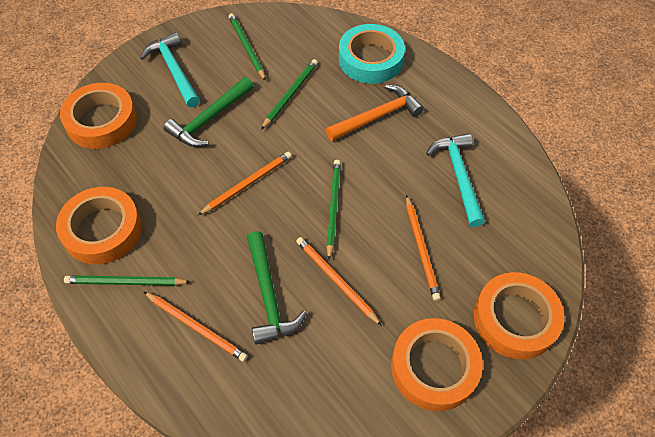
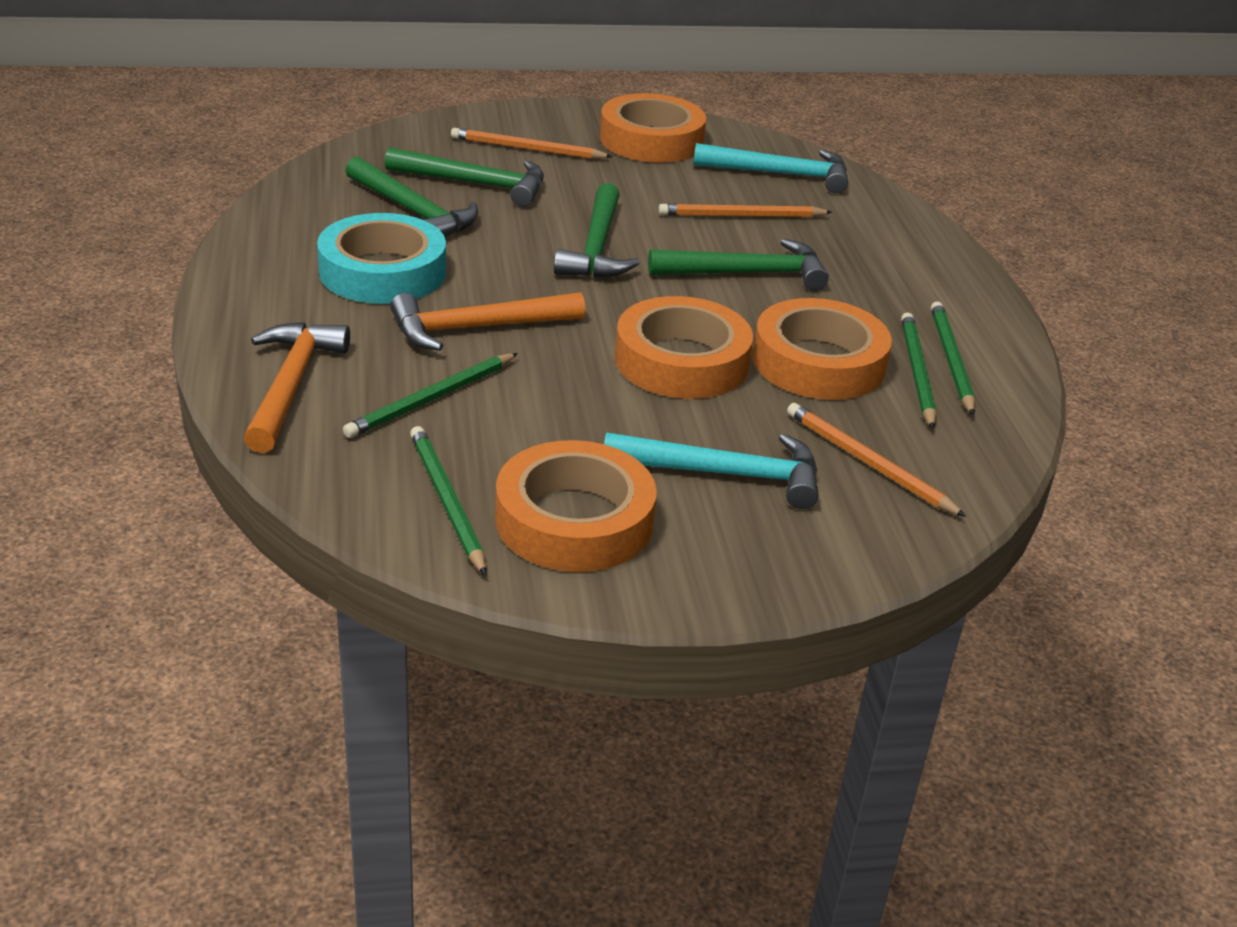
green hammer: [163,77,253,147] [247,231,307,345] = 2 -> [345,156,478,237] [385,147,544,207] [554,183,640,278] [648,239,829,291] = 4
orange hammer: [326,85,424,141] = 1 -> [244,322,350,453] [390,292,585,351] = 2
orange pencil: [143,291,248,362] [198,152,292,215] [296,237,382,326] [406,195,441,301] = 4 -> [451,128,613,159] [658,203,832,217] [787,403,967,517] = 3

